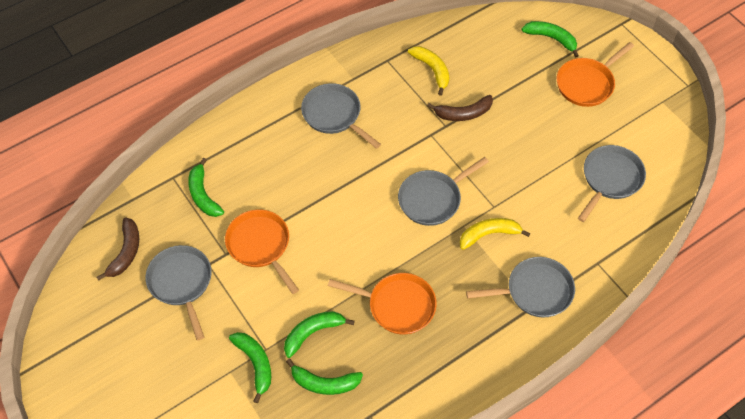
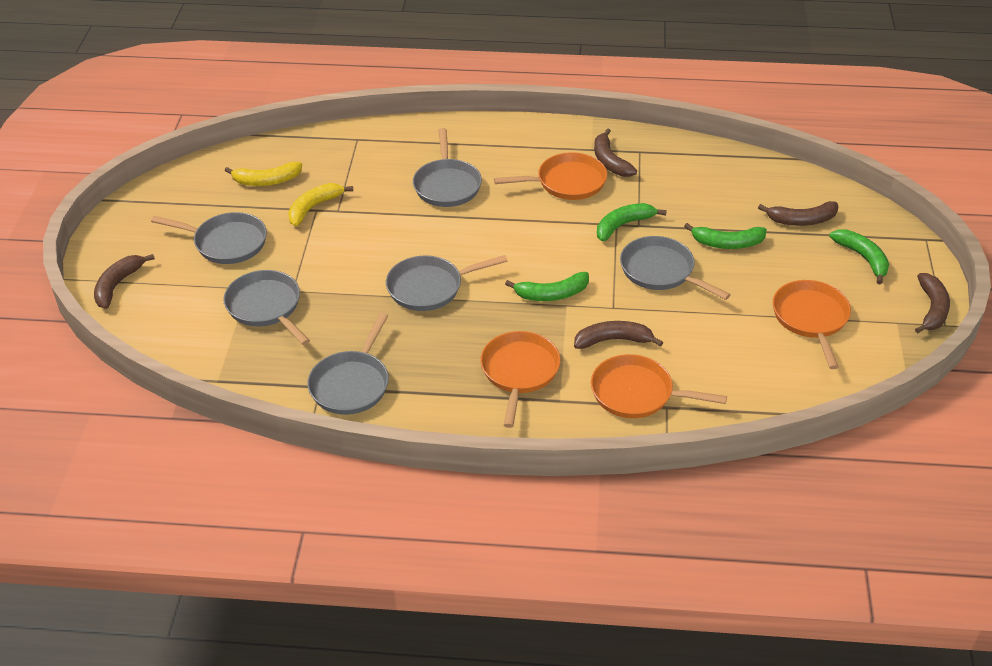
brown banana: [97,217,139,281] [427,95,493,121] = 2 -> [94,254,155,309] [574,321,663,349] [594,128,637,177] [758,201,838,226] [915,273,950,333] = 5
green banana: [188,158,224,217] [229,332,271,403] [284,311,354,358] [286,359,363,395] [521,21,579,58] = 5 -> [505,272,589,301] [597,203,667,241] [684,223,767,249] [829,229,889,284] = 4
grey pan: [146,245,212,340] [301,83,381,149] [398,157,489,226] [466,257,575,318] [578,145,646,222] = 5 -> [151,212,267,264] [223,270,310,345] [307,313,389,415] [386,255,507,311] [413,128,482,207] [620,236,731,300] = 6
orange pan: [225,209,299,294] [328,273,437,334] [557,42,634,107] = 3 -> [480,331,560,428] [494,152,607,200] [591,354,727,418] [773,280,851,369] = 4

